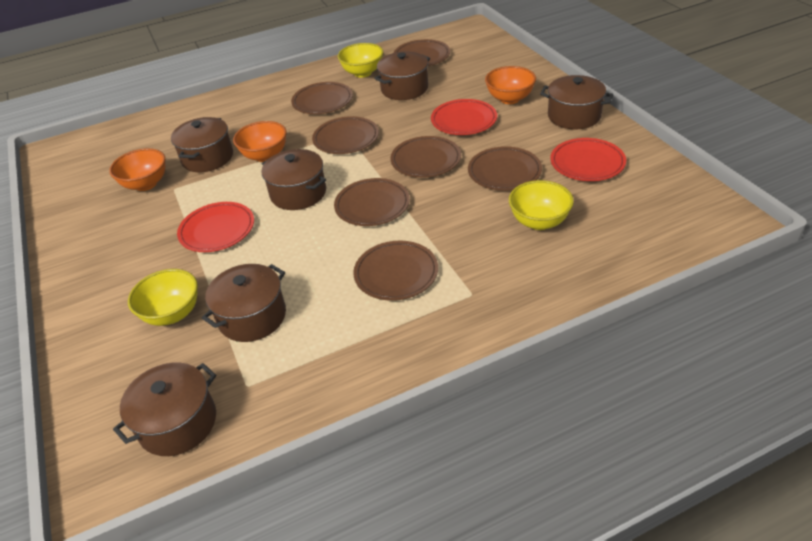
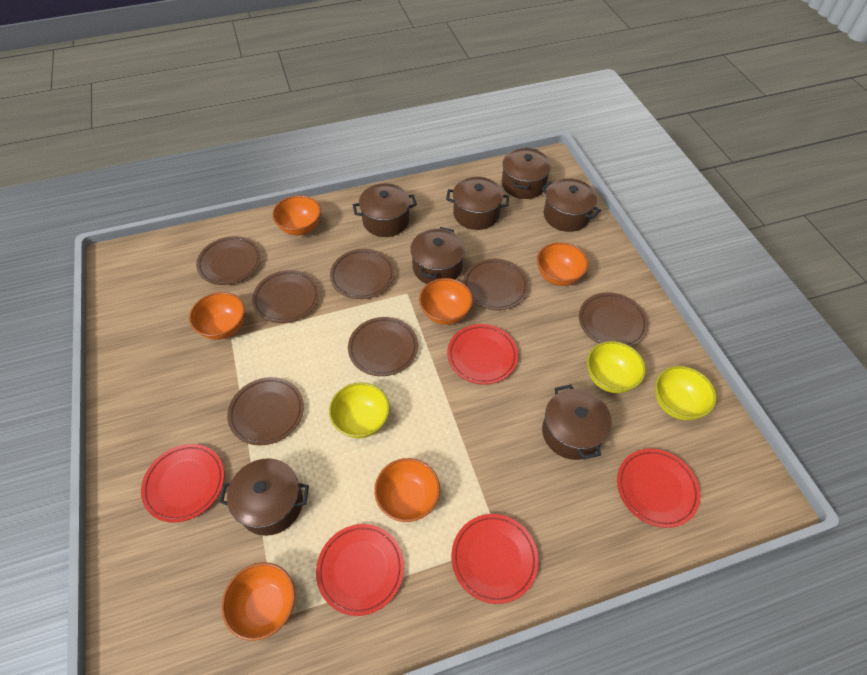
brown pot: [113,362,216,456] [171,117,233,172] [202,264,286,342] [262,149,326,210] [374,52,430,100] [540,75,613,129] = 6 -> [219,458,309,536] [353,183,417,237] [410,227,465,284] [446,177,509,230] [502,148,551,199] [541,178,601,232] [542,384,612,460] = 7
orange bowl: [109,148,165,191] [233,121,287,162] [485,66,536,104] = 3 -> [189,292,245,340] [221,562,295,641] [272,195,321,235] [374,458,440,522] [419,278,473,325] [537,242,588,286] = 6
red plate: [177,202,254,252] [431,99,497,135] [550,138,626,181] = 3 -> [141,444,224,523] [316,524,404,616] [447,324,518,385] [451,514,538,604] [617,449,700,528] = 5

